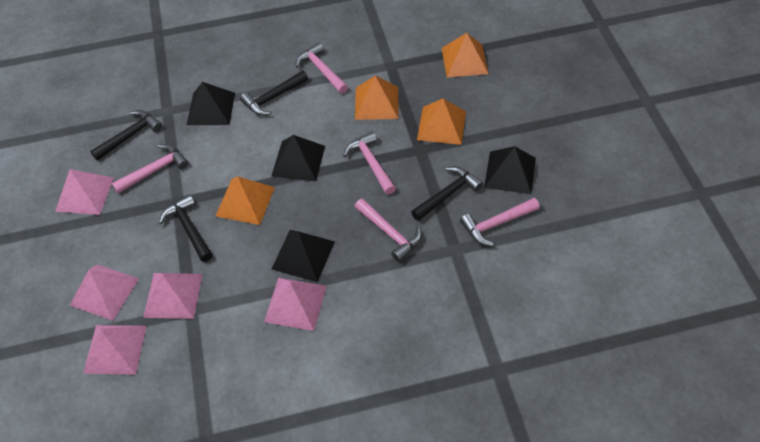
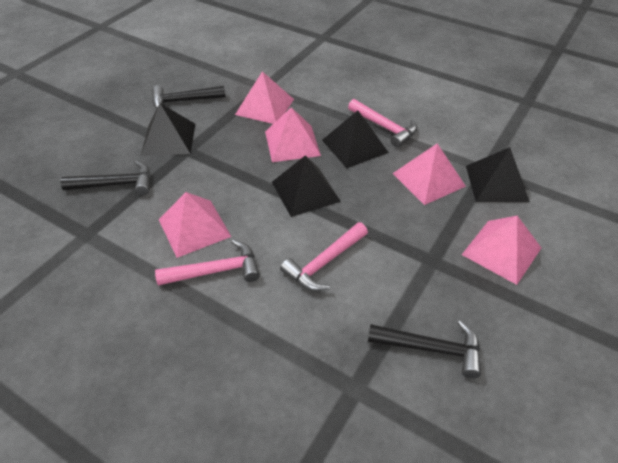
black hammer: [90,110,162,161] [159,194,213,262] [240,70,308,115] [411,166,483,221] = 4 -> [60,160,150,195] [152,85,226,108] [368,320,481,378] = 3
orange pyramid: [215,176,275,225] [355,76,399,120] [417,99,466,145] [442,33,489,78] = 4 -> none = 0
pink hammer: [112,144,188,194] [295,43,348,94] [343,131,396,195] [355,198,422,262] [460,198,540,246] = 5 -> [155,239,260,286] [280,222,368,291] [348,99,417,147] = 3

